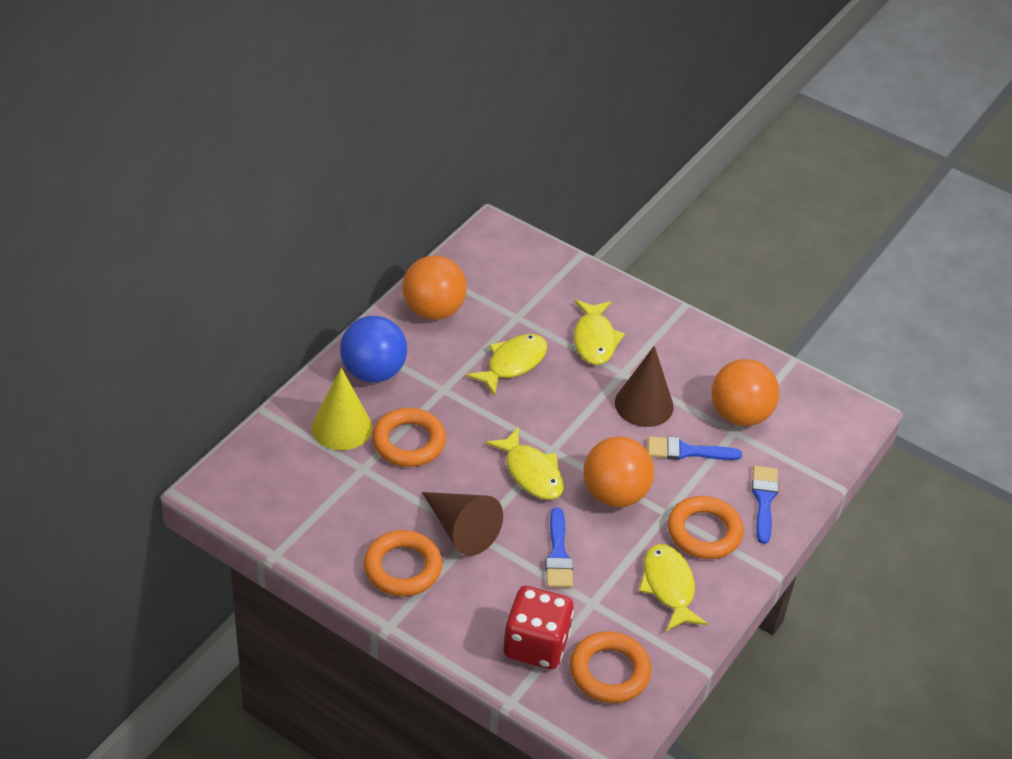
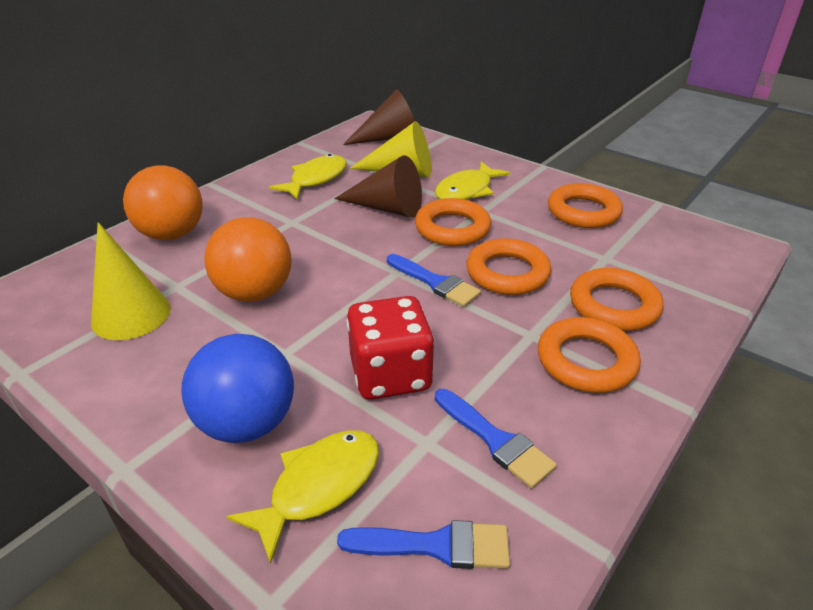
orange ball: [402,255,467,320] [584,436,654,507] [711,359,779,426] = 3 -> [123,165,203,240] [204,217,292,302] = 2
orange ring: [364,530,442,596] [372,408,446,467] [570,631,651,703] [668,496,744,559] = 4 -> [415,198,491,246] [466,238,552,295] [538,317,641,393] [548,183,623,228] [570,268,664,331] = 5
yellow cone: [311,368,372,450] = 1 -> [91,222,171,340] [350,121,431,177] = 2
yellow fish: [466,334,547,396] [486,427,564,500] [574,300,625,365] [639,544,708,631] = 4 -> [226,430,379,564] [269,154,347,200] [435,162,510,200] = 3

